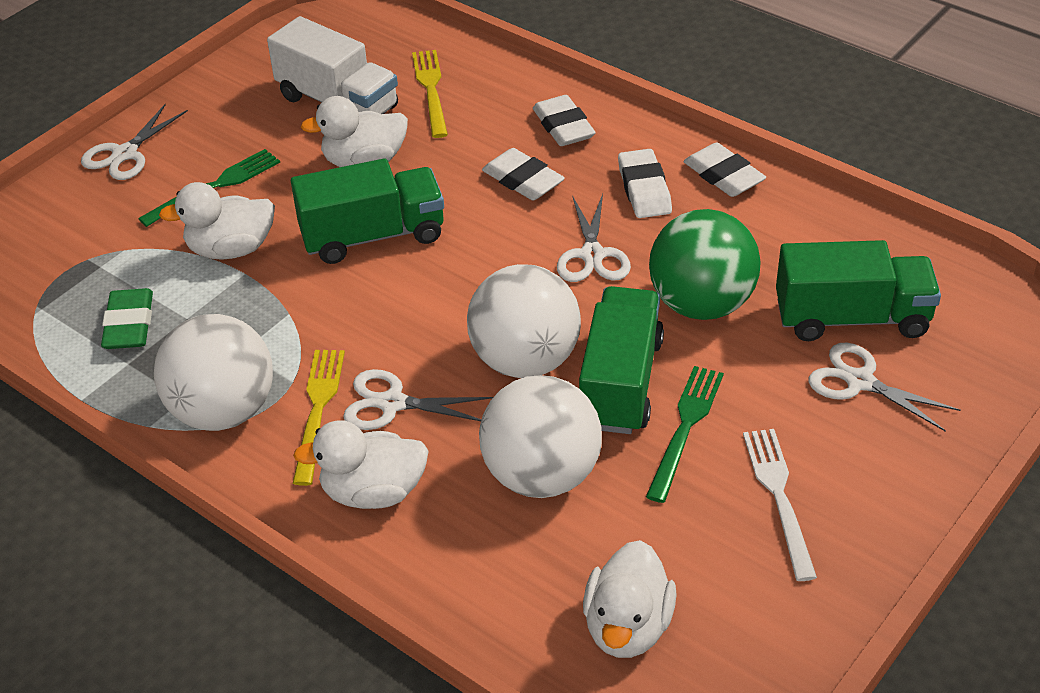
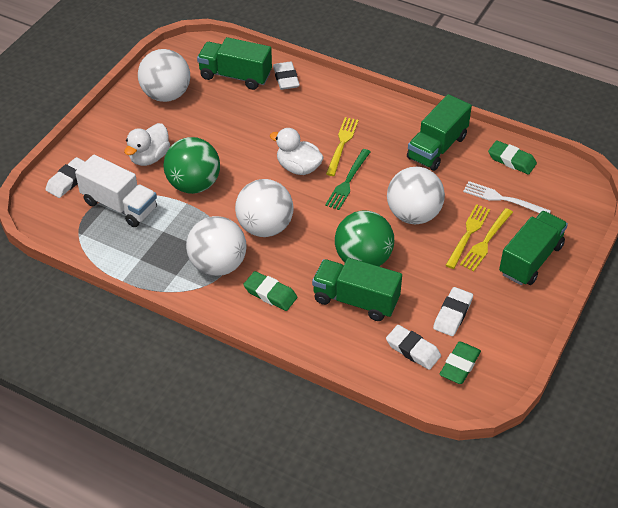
green ball: [649,209,761,320] = 1 -> [164,137,220,194] [335,210,394,266] = 2
green eraser: [101,288,153,349] = 1 -> [243,271,297,311] [440,342,481,384] [488,140,537,174] = 3
green fork: [138,149,280,227] [646,366,724,503] = 2 -> [325,149,370,210] = 1
green truck: [291,158,444,264] [579,286,664,434] [776,240,941,341] = 3 -> [197,37,272,90] [312,258,402,321] [407,94,472,171] [499,211,568,285] = 4
white ball: [154,314,273,431] [467,264,581,378] [479,375,602,498] = 3 -> [138,49,190,102] [186,216,246,276] [235,179,294,237] [387,167,445,224] = 4
white duck: [159,182,275,260] [293,420,429,509] [301,96,408,167] [583,540,677,658] = 4 -> [124,123,170,166] [270,128,324,175] = 2
white scissors: [81,103,188,180] [343,369,493,430] [557,194,631,282] [809,343,961,432] = 4 -> none = 0
yellow fork: [293,350,345,486] [412,50,448,138] = 2 -> [326,117,359,176] [446,204,490,269] [460,208,513,271] = 3

